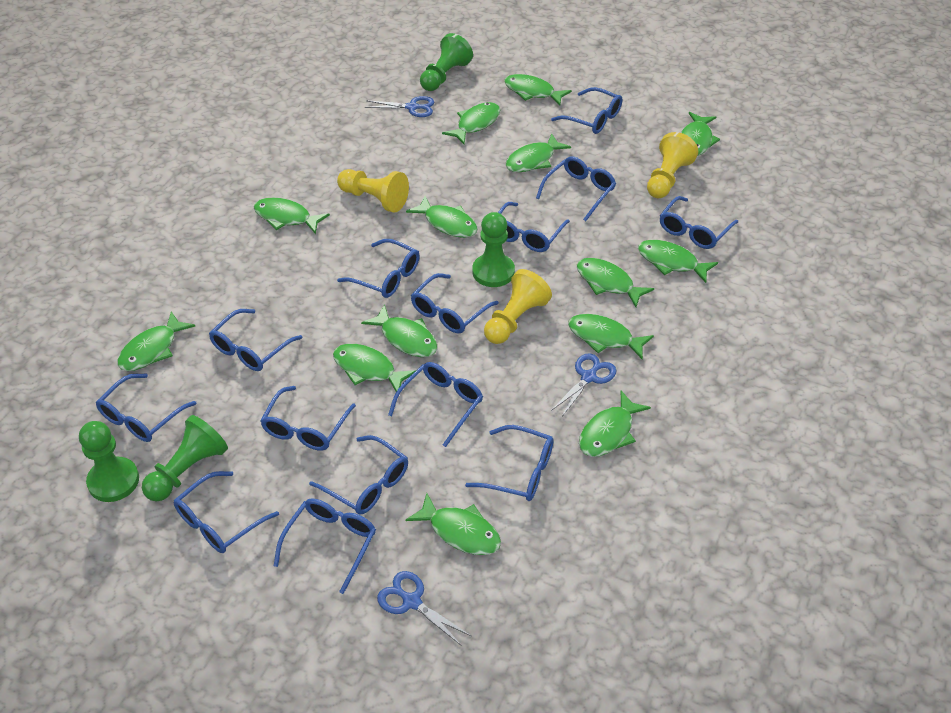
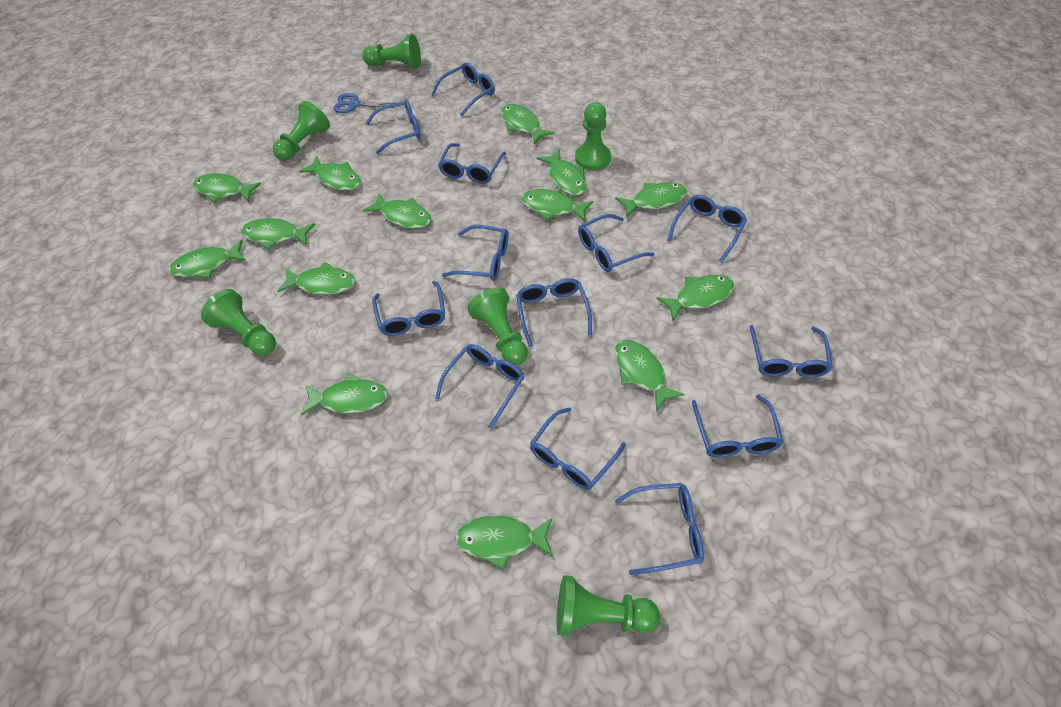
blue glasses: [96,374,197,442] [174,471,279,553] [209,309,303,371] [260,386,356,450] [274,498,376,594] [309,435,408,515] [337,239,420,298] [388,362,483,447] [411,273,499,334] [465,425,553,501] [498,202,570,252] [536,157,616,221] [551,87,622,134] [660,196,738,249] = 14 -> [366,100,421,154] [372,281,445,336] [431,62,495,117] [435,344,525,429] [438,143,506,184] [442,225,508,281] [516,278,592,347] [530,407,626,490] [578,214,654,272] [615,483,704,575] [667,195,747,263] [692,394,783,458] [750,325,833,378] = 13
blue scissors: [365,96,434,117] [377,571,471,646] [551,353,616,416] = 3 -> [334,93,394,113] = 1
green pawn: [79,421,139,502] [142,415,228,501] [420,33,473,91] [472,212,515,287] = 4 -> [201,289,276,356] [273,101,330,161] [362,34,421,69] [468,287,528,365] [557,575,660,636] [575,102,611,171] = 6
yellow pawn: [337,169,409,213] [484,269,552,344] [647,132,698,198] = 3 -> none = 0

